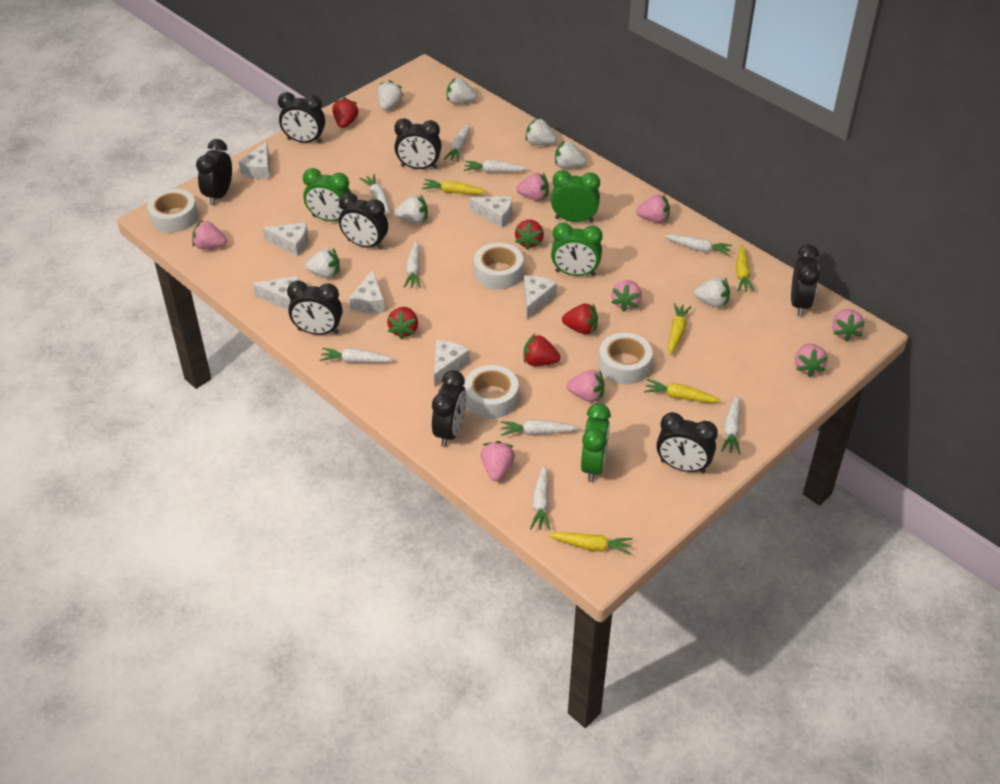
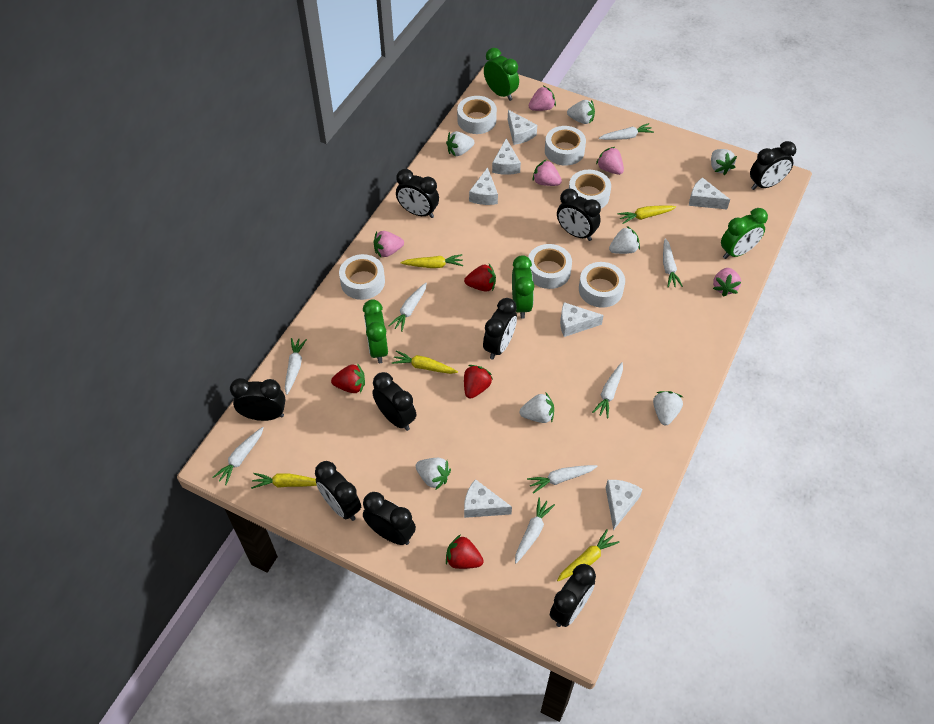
black clock: [196,139,232,205] [278,92,325,143] [287,280,343,335] [339,192,388,250] [394,118,442,169] [432,370,466,447] [656,412,718,473] [791,244,820,316] = 8 -> [230,378,285,421] [315,461,361,521] [363,492,416,545] [372,372,416,431] [396,169,439,218] [483,298,517,360] [549,564,596,627] [557,189,601,241] [750,141,796,190] = 9
pink strawberry: [192,220,227,249] [481,441,515,481] [516,173,549,201] [567,370,605,402] [611,280,642,312] [636,194,670,223] [795,343,828,377] [832,309,865,342] = 8 -> [373,231,404,257] [529,86,556,111] [533,159,562,186] [596,147,624,175] [713,268,741,297] = 5
red strawberry: [332,97,359,128] [387,307,418,339] [515,220,544,250] [523,334,560,366] [562,304,598,334] = 5 -> [331,363,365,393] [446,534,484,569] [464,264,496,292] [464,365,493,399] = 4
white carrot: [320,348,395,363] [360,174,390,215] [404,241,421,288] [444,124,470,162] [464,160,528,173] [500,420,579,436] [530,465,551,530] [664,234,732,256] [721,395,741,454] = 9 -> [212,427,264,485] [285,338,307,395] [388,283,427,332] [515,498,555,563] [527,465,598,494] [592,362,623,418] [599,123,654,140] [663,238,683,288] = 8
white tape: [147,189,198,233] [464,365,519,419] [474,243,523,289] [598,333,653,384] = 4 -> [339,254,385,300] [457,96,497,134] [528,244,572,289] [545,126,586,165] [569,170,611,209] [579,262,625,308] = 6

